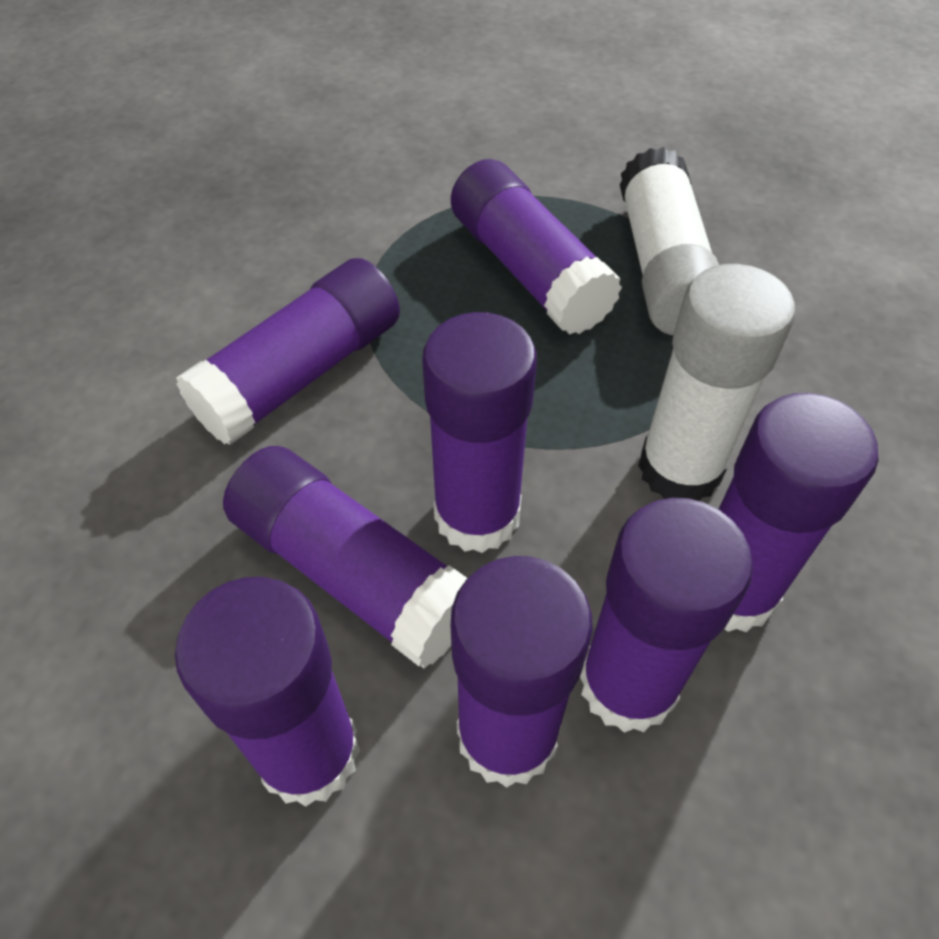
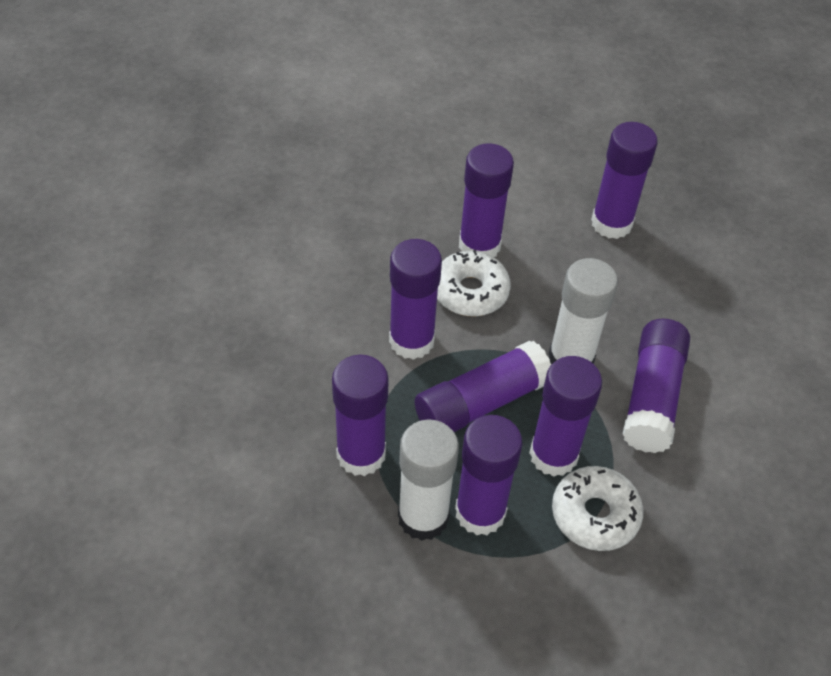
white donut: none = 0 -> [437,250,511,316] [552,466,644,551] = 2

